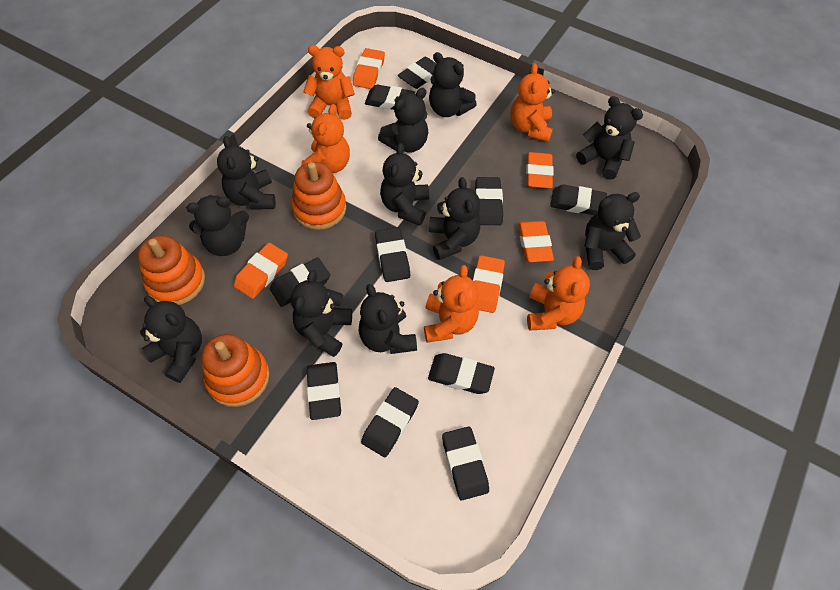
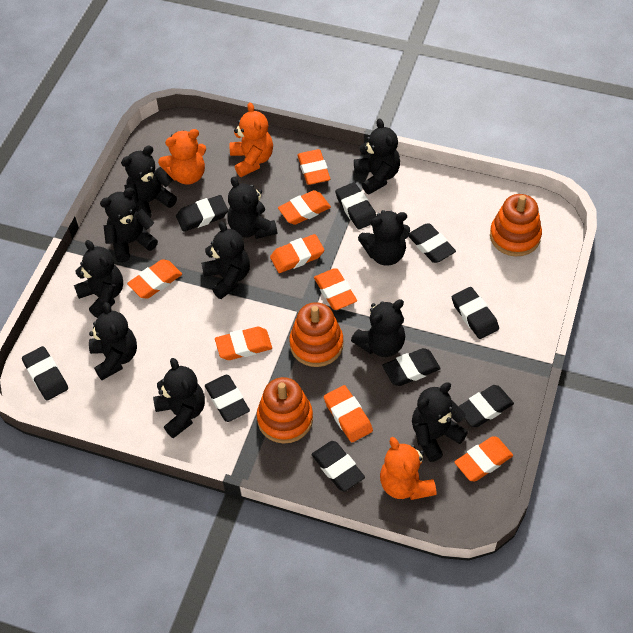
black eraser: [270,258,330,307] [307,362,341,420] [361,387,419,457] [365,84,415,110] [375,227,410,282] [398,57,436,89] [428,353,495,394] [442,426,489,500] [475,177,503,225] [550,185,607,215] = 10 -> [22,346,68,401] [176,195,228,232] [205,375,250,422] [311,441,365,491] [335,182,376,230] [382,348,441,386] [408,223,456,263] [452,287,499,339] [459,385,514,427] = 9
orange eraser: [234,243,288,299] [353,48,385,89] [473,255,505,313] [518,221,554,262] [526,152,554,189] = 5 -> [127,259,182,299] [215,327,272,360] [270,234,324,273] [278,190,331,225] [297,149,330,185] [314,268,357,310] [324,385,373,442] [454,436,513,481] = 8
orange teddy bear: [301,104,350,173] [303,45,355,120] [424,265,479,343] [510,63,555,142] [527,256,590,331] = 5 -> [158,129,206,184] [230,102,273,177] [380,437,436,500] = 3

